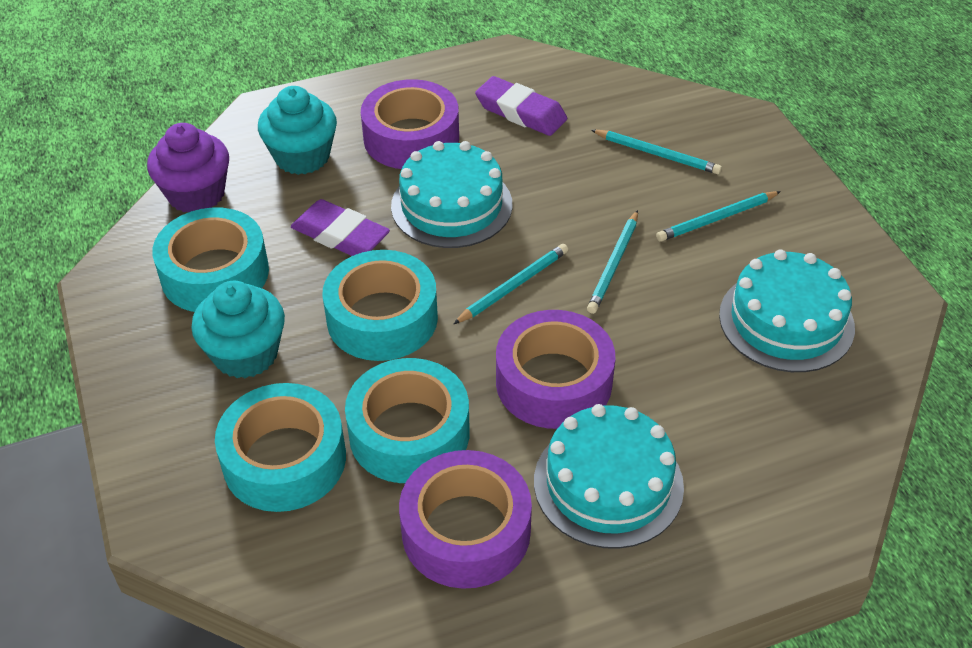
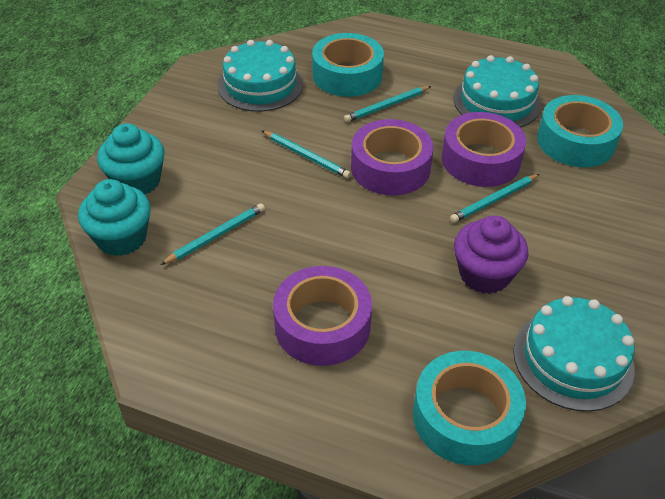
purple eraser: [291,199,390,256] [475,76,567,136] = 2 -> none = 0
turquoise tape: [152,208,269,312] [215,383,346,512] [322,250,438,361] [345,358,470,483] = 4 -> [312,33,384,97] [413,351,526,465] [537,95,623,167] = 3

